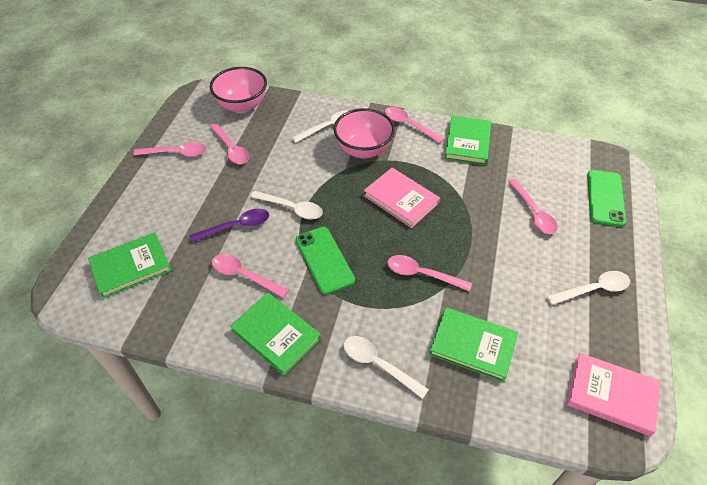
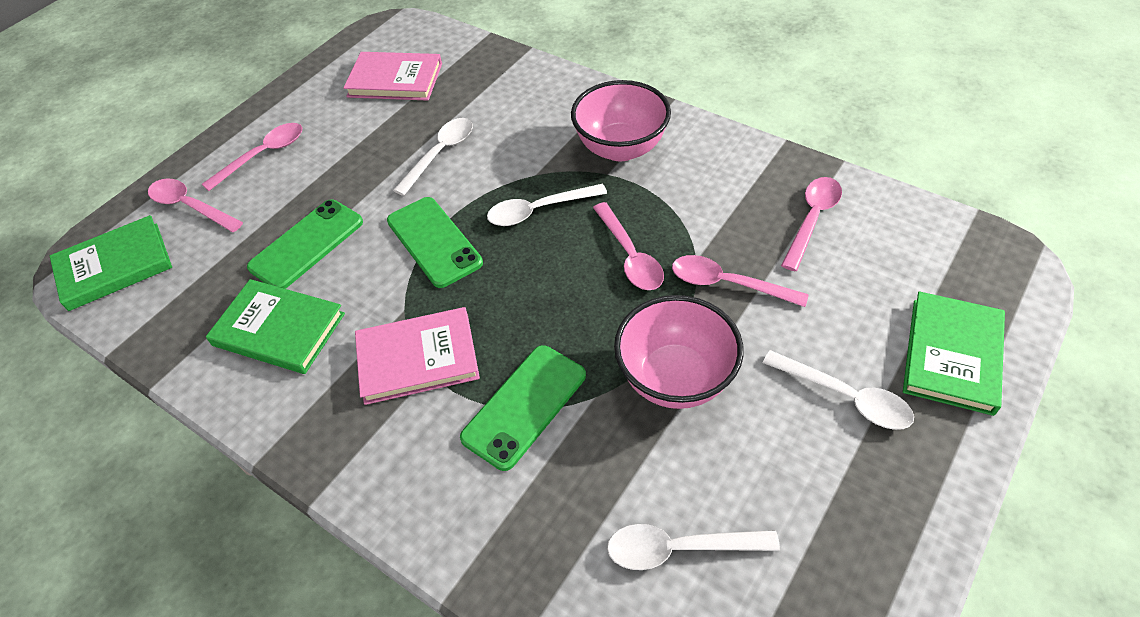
green book: [88,232,172,299] [230,293,321,376] [429,307,518,382] [445,116,491,165] = 4 -> [50,215,172,311] [206,279,345,374] [903,291,1005,416] = 3
green phone: [296,227,355,295] [587,170,626,227] = 2 -> [247,200,363,289] [387,197,483,288] [460,345,586,471] = 3
pink spoon: [133,142,206,157] [210,123,249,164] [212,254,289,298] [384,107,444,143] [387,255,472,291] [508,179,558,234] = 6 -> [148,178,243,232] [202,123,302,191] [593,202,664,290] [672,255,809,307] [781,177,842,271] = 5
purple spoon: [189,209,269,243] = 1 -> none = 0

